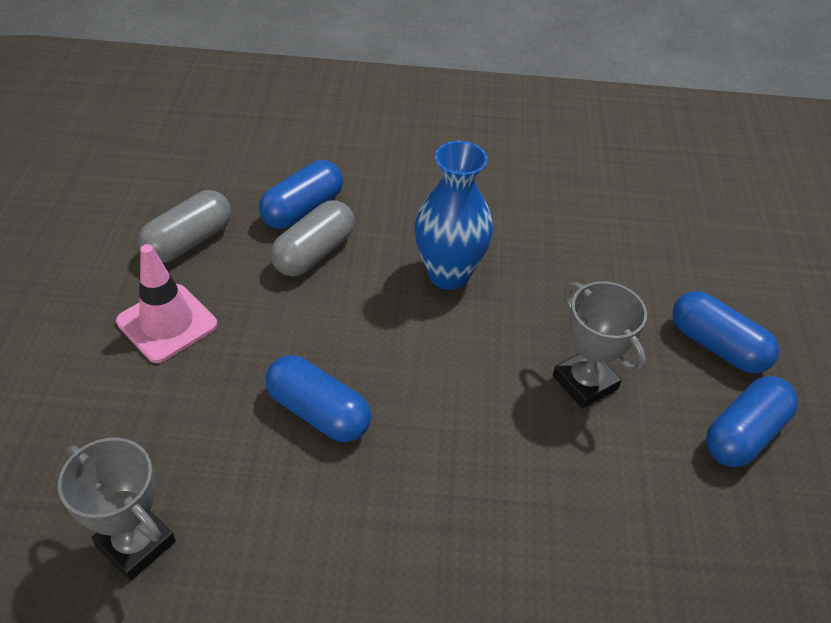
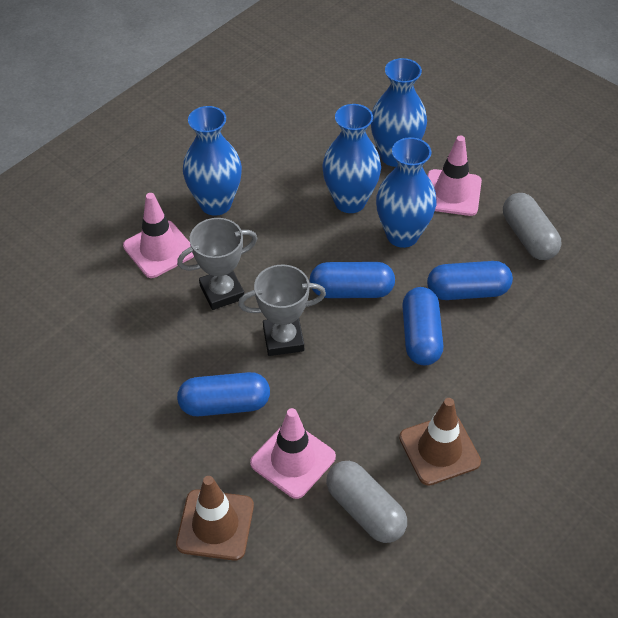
blue vase: [415,141,493,290] = 1 -> [183,106,242,216] [322,104,381,213] [371,58,427,167] [376,137,437,248] = 4
brown traffic cone: none = 0 -> [176,476,254,561] [399,398,481,486] = 2
pink traffic cone: [116,244,217,363] = 1 -> [123,193,194,278] [250,408,336,499] [427,135,482,216] = 3

